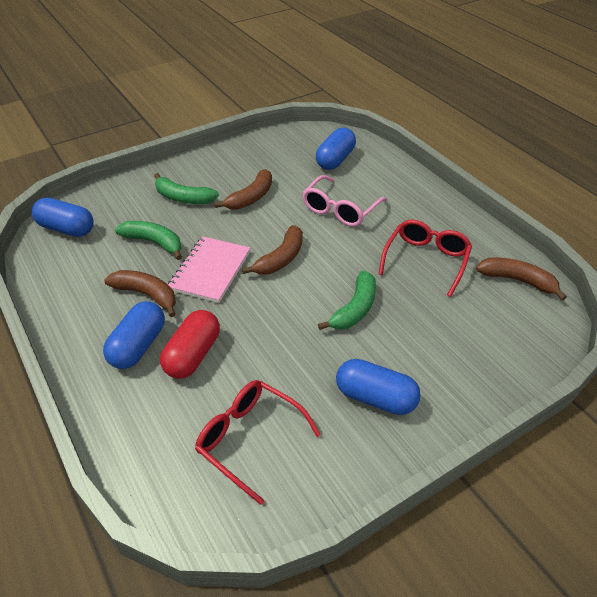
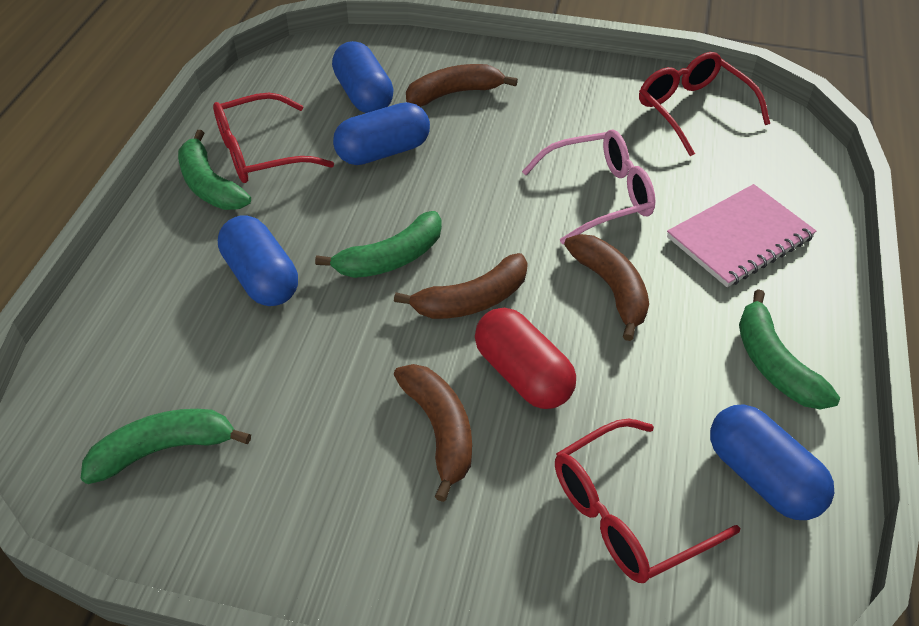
green banana: [115,221,182,260] [154,173,219,204] [318,271,376,330] = 3 -> [81,409,251,484] [178,130,251,210] [315,211,442,278] [739,289,840,409] = 4
red glasses: [195,380,321,505] [378,220,472,297] = 2 -> [213,93,334,183] [555,419,740,583] [639,52,770,156] = 3

